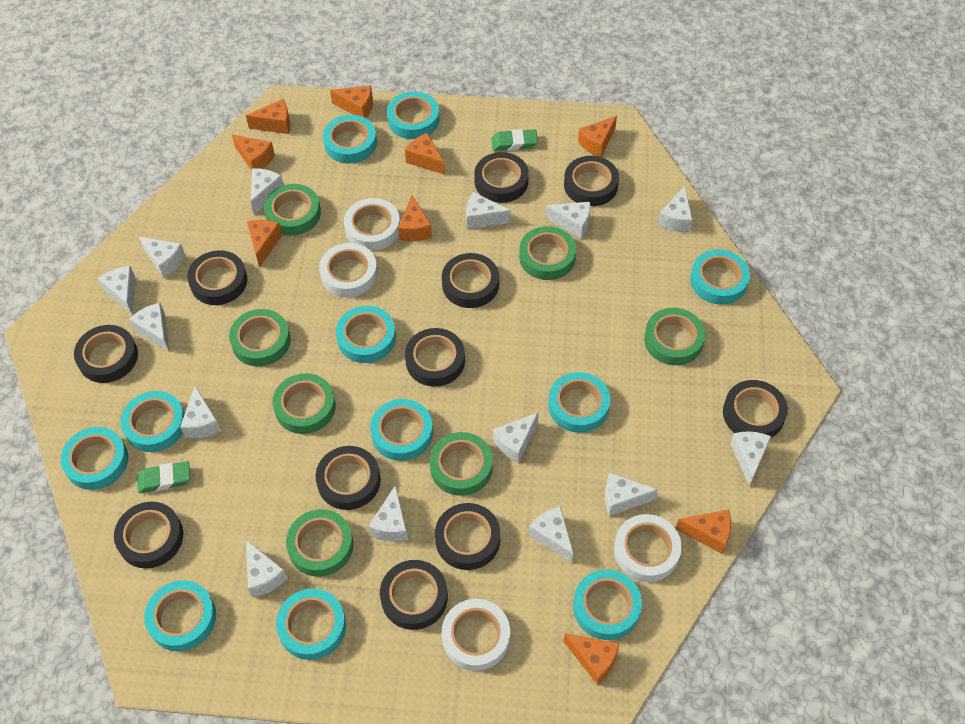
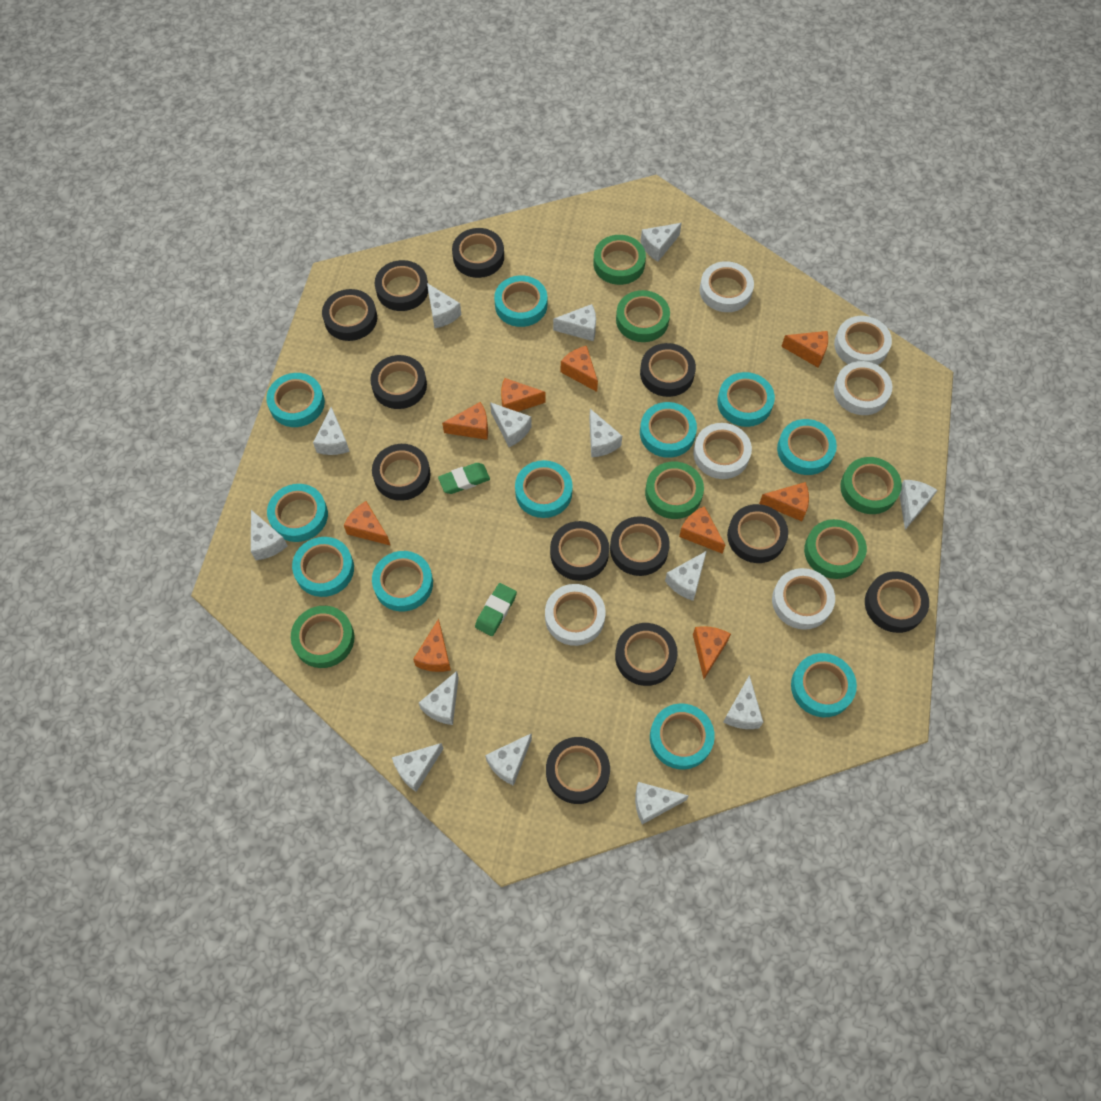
black tape: [74,325,138,383] [114,502,183,569] [187,250,247,305] [315,446,381,510] [380,560,448,630] [405,328,465,387] [435,503,500,570] [442,253,499,308] [474,152,529,203] [564,156,619,206] [723,380,788,438] = 11 -> [322,289,377,341] [370,355,427,409] [372,444,431,501] [375,260,428,311] [452,228,504,278] [546,737,610,804] [550,521,609,581] [610,516,670,576] [615,623,678,686] [640,343,696,397] [727,504,788,563] [865,571,929,633] = 12
green tape: [229,309,291,366] [264,184,321,236] [272,373,336,434] [286,509,353,577] [430,432,493,496] [519,226,576,280] [644,308,705,365] = 7 -> [291,606,354,668] [593,235,646,285] [616,290,670,342] [645,461,704,519] [804,519,867,579] [840,457,902,514] = 6
white tape: [319,243,378,297] [344,198,400,251] [442,599,510,671] [614,514,682,582] = 4 -> [545,584,605,646] [693,423,752,479] [700,261,754,312] [772,568,835,630] [834,316,892,365] [834,361,892,415] = 6

